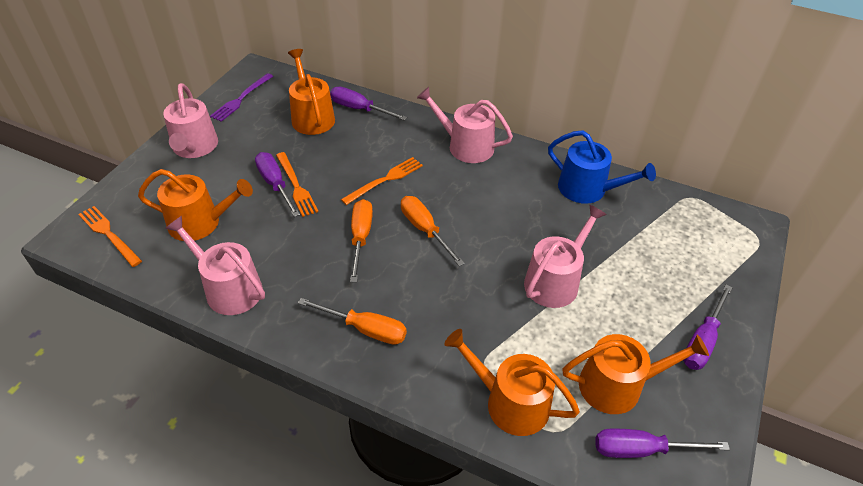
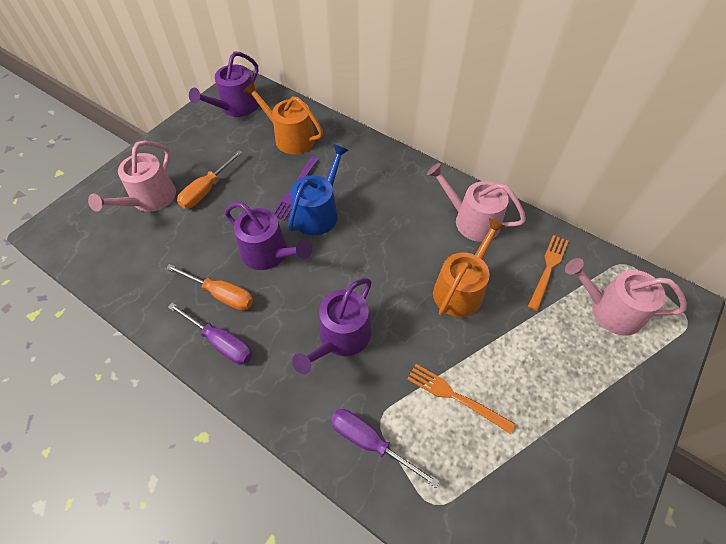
orange fork: [78,206,142,267] [276,152,318,217] [341,157,423,205] = 3 -> [407,364,515,434] [528,235,568,311] = 2
orange screwdriver: [298,298,407,345] [350,199,373,282] [401,196,465,266] = 3 -> [166,264,254,311] [177,150,243,209] = 2
orange watering can: [138,169,253,241] [288,49,335,135] [445,329,580,436] [563,334,709,414] = 4 -> [243,81,323,154] [433,218,505,317] = 2
pink watering can: [163,83,218,158] [165,216,265,315] [417,87,513,163] [524,205,607,308] = 4 -> [88,141,176,212] [427,163,526,242] [565,258,687,335] = 3
purple screwdriver: [255,152,300,217] [330,87,407,121] [595,428,730,458] [683,285,733,370] = 4 -> [168,302,252,365] [331,409,439,488] = 2
purple watering can: none = 0 -> [189,52,259,117] [225,202,312,270] [292,278,371,374] = 3

